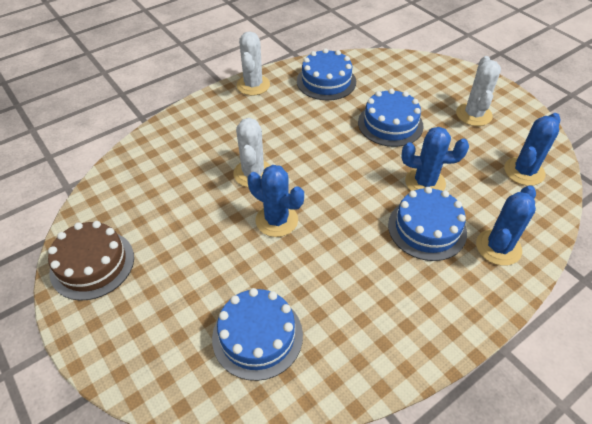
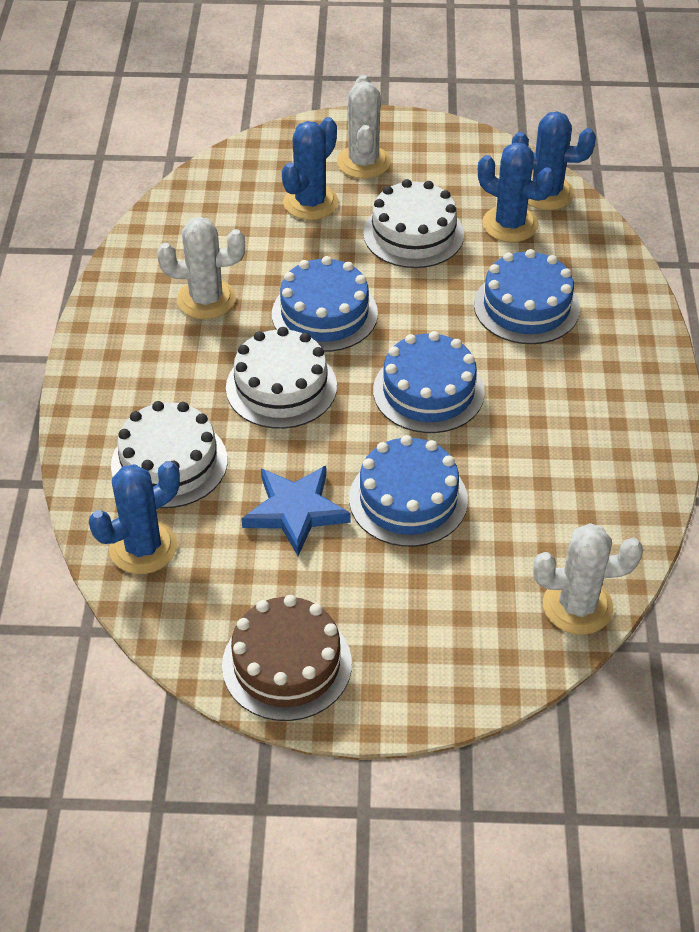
blue star: none = 0 -> [241,466,350,556] = 1
white cake: none = 0 -> [111,401,227,508] [226,327,337,429] [363,179,464,268] = 3

